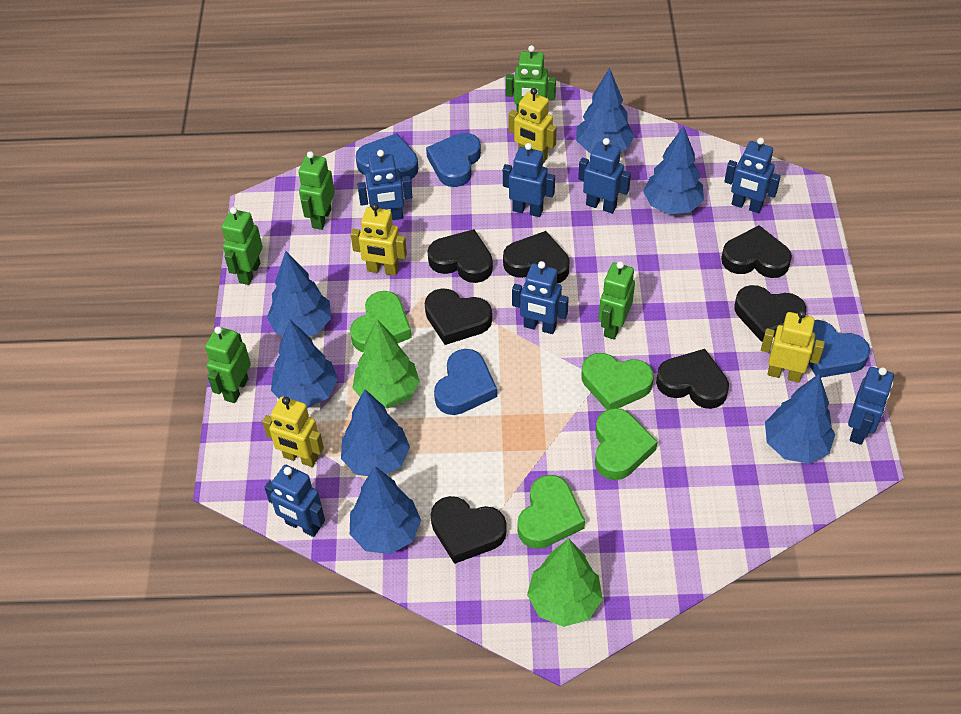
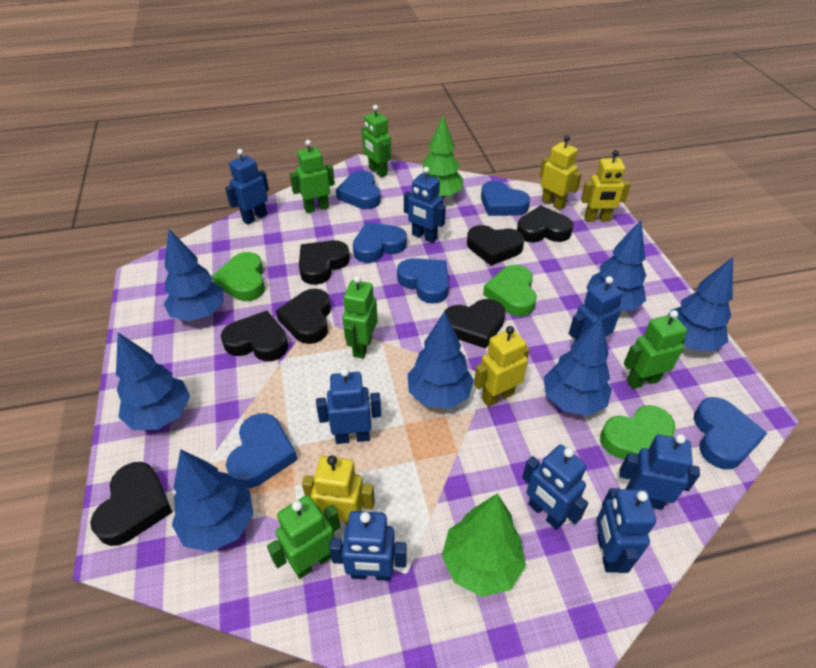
blue heart: [356,133,418,182] [426,133,481,187] [434,349,497,415] [809,320,870,378] = 4 -> [226,413,298,488] [336,171,381,209] [353,222,407,263] [397,258,449,304] [481,181,530,216] [694,397,767,469] = 6
blue robot: [264,465,325,537] [357,150,412,220] [503,143,555,217] [512,261,569,334] [578,138,631,214] [724,138,781,213] [848,367,894,445] = 7 -> [225,149,269,225] [316,368,381,444] [329,511,407,581] [404,167,446,243] [522,444,588,530] [569,276,623,342] [596,488,656,573] [619,434,700,510] = 8
green heart: [350,291,412,352] [517,475,585,549] [582,353,654,410] [595,408,658,480] = 4 -> [212,252,265,301] [483,265,537,317] [600,405,675,460] = 3

